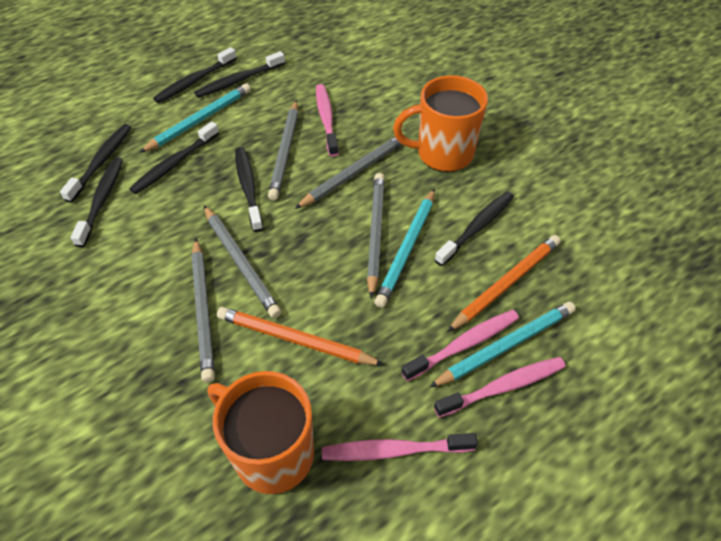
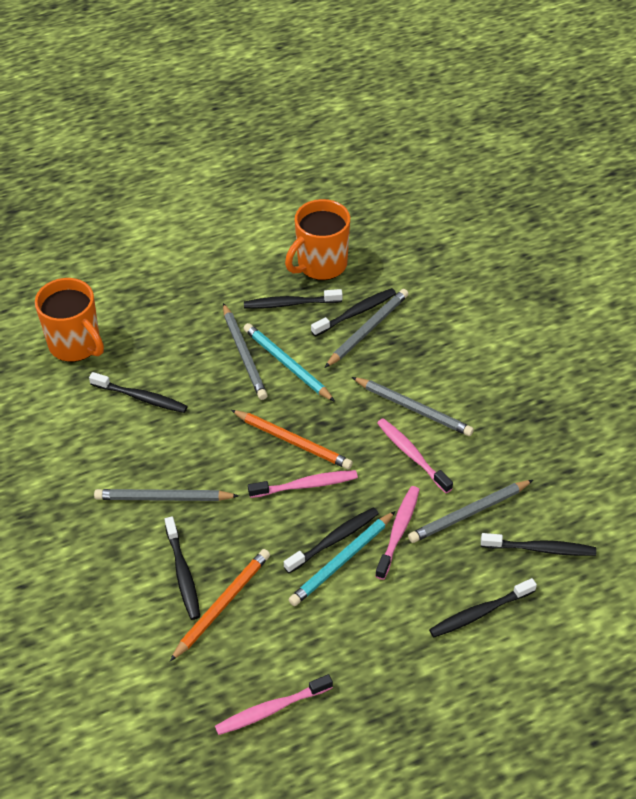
turquoise pencil: [139,83,251,153] [374,188,435,308] [429,302,576,388] = 3 -> [243,323,335,402] [289,511,396,606] = 2

